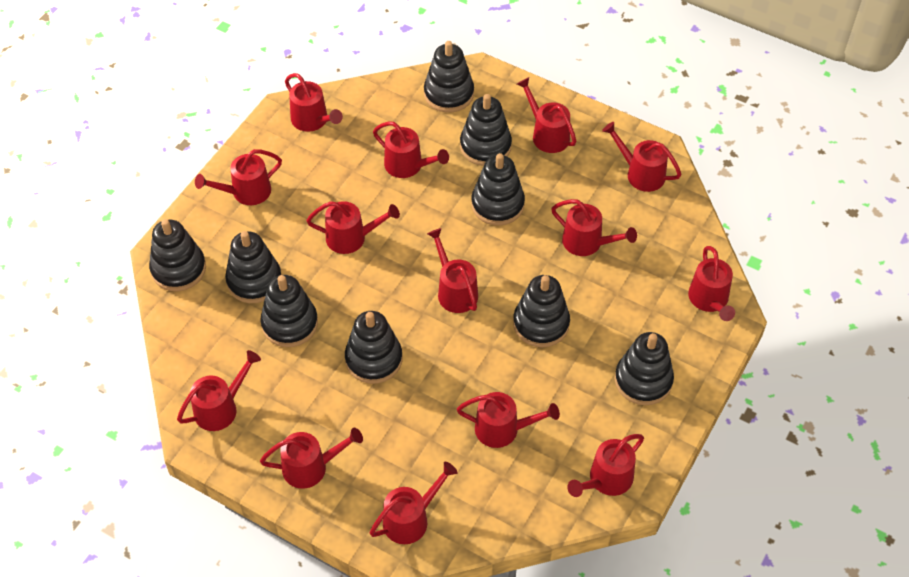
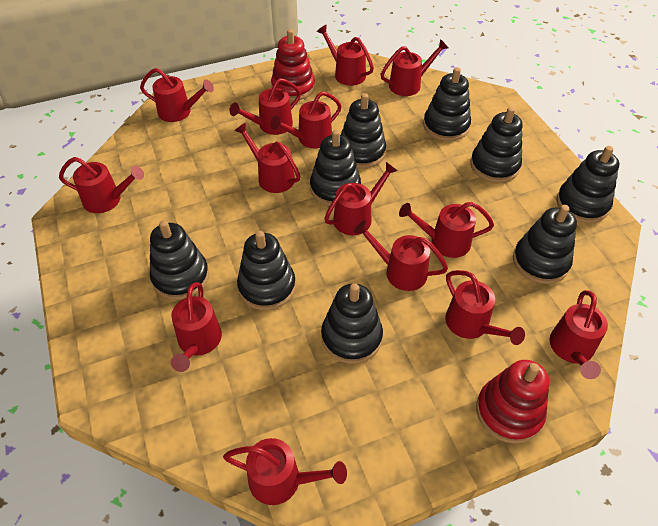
red stacking toy: none = 0 -> [271,29,315,101] [476,360,549,444] = 2

